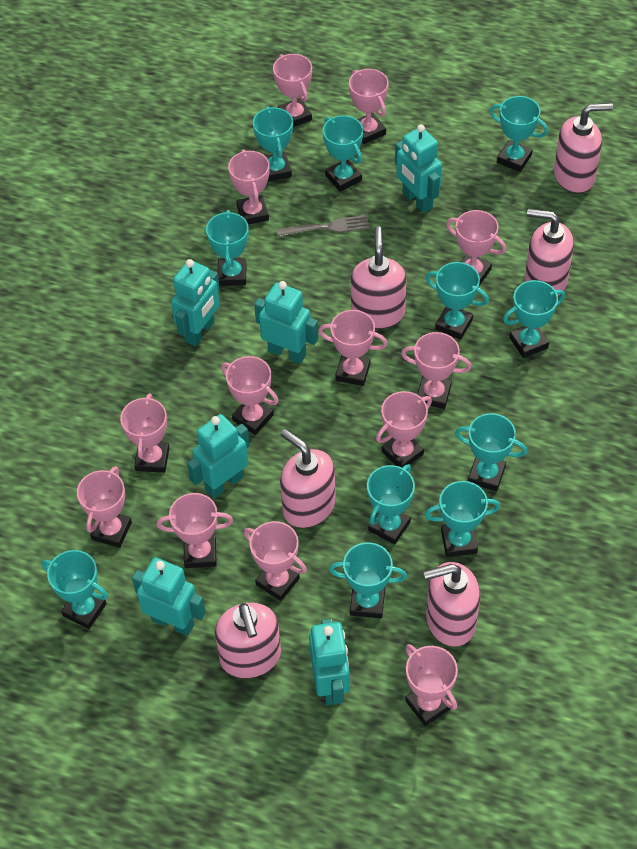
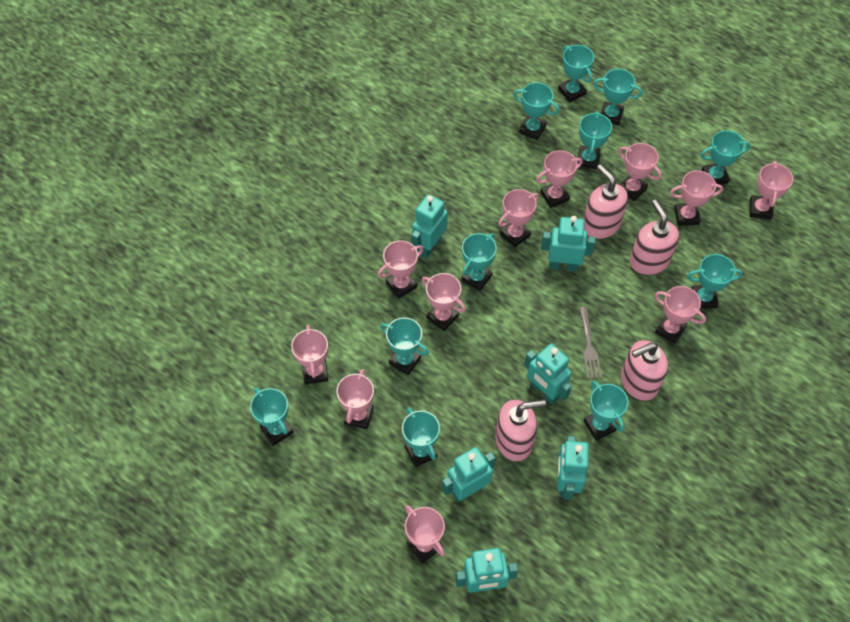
pink soap dispenser: [215,603,281,678] [280,429,336,528] [351,226,406,329] [423,562,480,647] [524,209,574,296] [554,103,613,194] = 6 -> [495,399,546,461] [584,164,628,239] [621,340,668,401] [630,200,679,275] = 4
pink trophy: [77,466,132,548] [120,394,169,473] [157,493,233,568] [221,356,279,435] [228,149,270,225] [244,521,307,601] [273,54,312,127] [318,310,388,386] [349,69,389,144] [376,391,432,468] [401,332,472,409] [405,644,458,726] [446,210,506,286] = 13 -> [291,325,328,384] [336,369,374,429] [378,240,424,299] [405,505,445,563] [422,273,466,331] [498,189,539,248] [536,150,583,208] [618,143,662,201] [655,286,706,344] [670,170,723,226] [749,161,793,220] = 11

